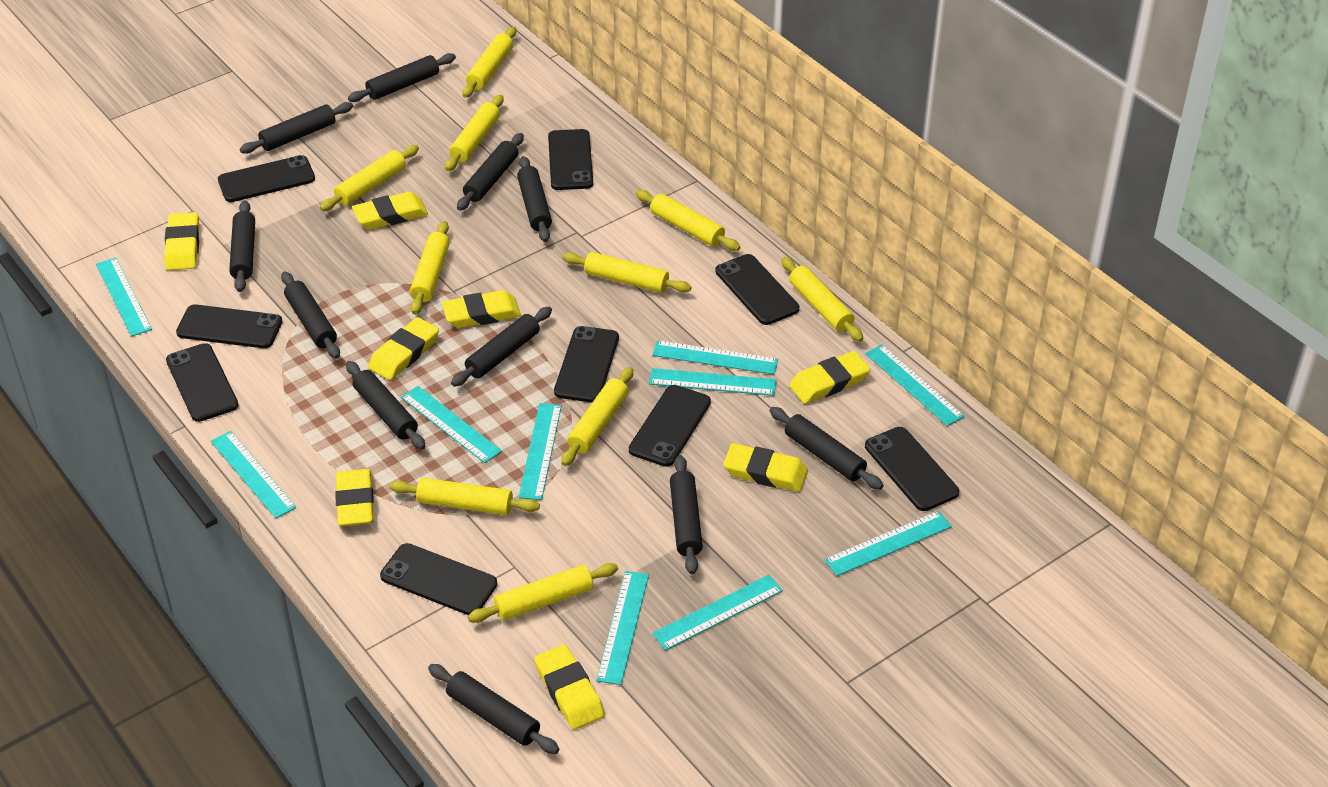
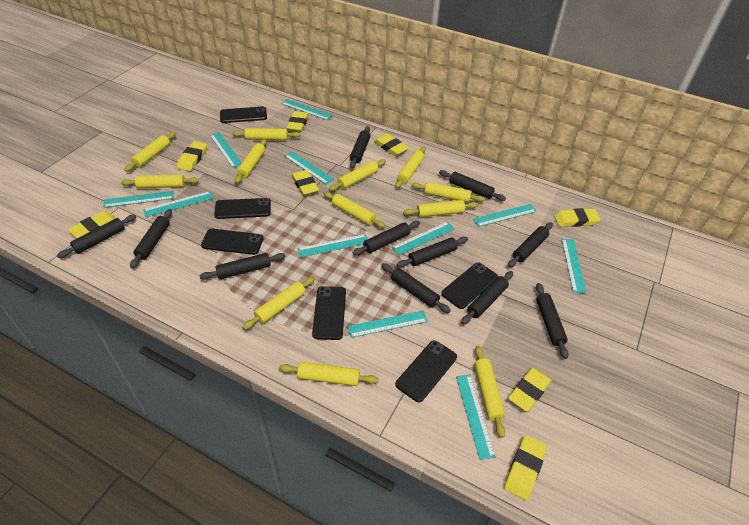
black phone: [166,343,239,422] [176,304,282,348] [218,155,315,202] [380,543,497,615] [548,129,593,190] [554,326,619,403] [629,385,711,467] [715,254,799,325] [865,427,959,511] = 9 -> [201,229,263,255] [214,198,271,219] [220,106,267,123] [312,286,346,340] [395,340,457,402] [441,262,498,309] = 6
turquoise ruler: [96,258,152,337] [211,431,296,518] [401,386,502,463] [519,403,562,500] [596,571,649,685] [649,368,776,396] [652,340,778,375] [652,575,783,650] [824,511,952,576] [865,344,964,426] = 10 -> [103,191,174,208] [143,191,213,217] [210,132,242,168] [281,99,333,120] [285,151,334,184] [297,234,368,258] [347,311,428,338] [392,222,455,255] [456,375,496,460] [473,204,537,227] [561,239,586,294] = 11
yellow rolling pin: [320,145,419,211] [390,478,540,515] [410,221,450,314] [445,95,503,171] [462,27,516,98] [468,563,618,623] [561,367,633,466] [563,252,692,293] [636,190,741,251] [781,257,863,342] = 10 -> [121,174,199,188] [124,132,176,172] [232,128,301,140] [235,139,267,183] [242,277,315,330] [279,362,379,386] [323,192,385,228] [329,159,386,191] [395,146,426,188] [403,200,478,217] [411,182,485,203] [474,346,505,438] = 12

